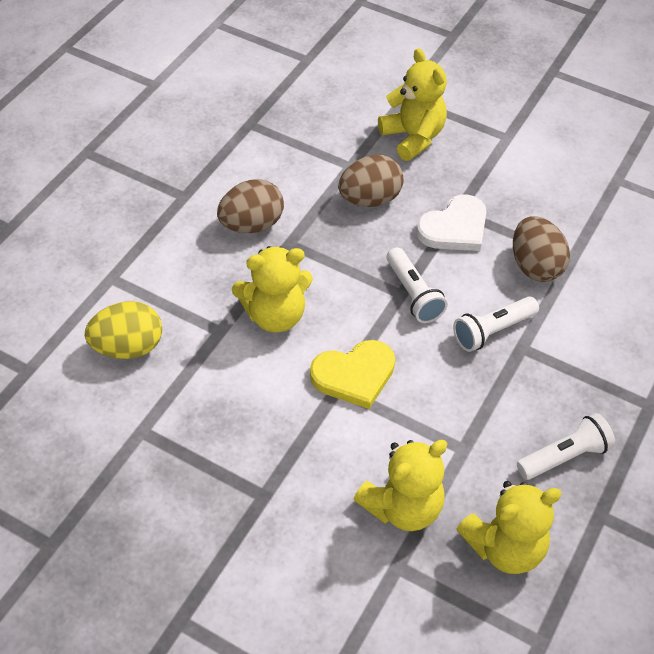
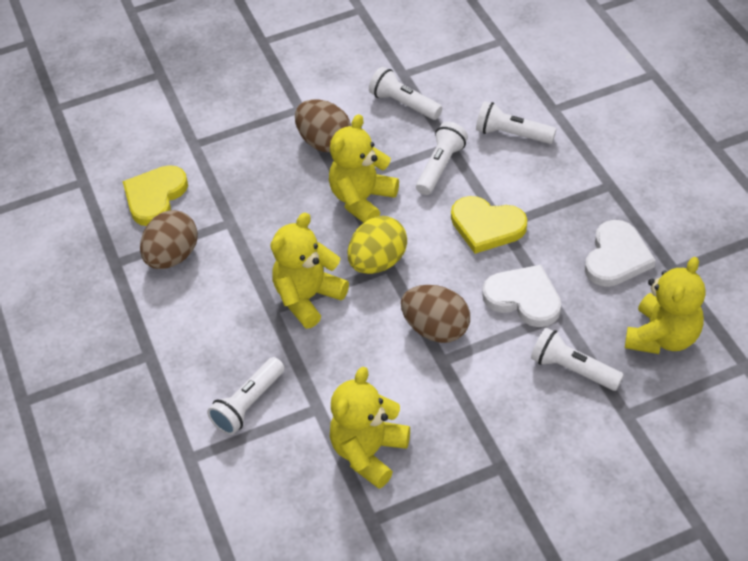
white flashlight: [387,247,448,323] [453,296,539,352] [517,413,615,480] = 3 -> [207,357,284,435] [369,67,442,120] [416,122,468,195] [476,101,556,144] [531,327,624,391] = 5
white heart: [416,194,487,251] = 1 -> [482,265,561,327] [585,220,656,287] = 2
yellow heart: [310,340,395,409] = 1 -> [123,165,188,226] [451,196,527,254] = 2

